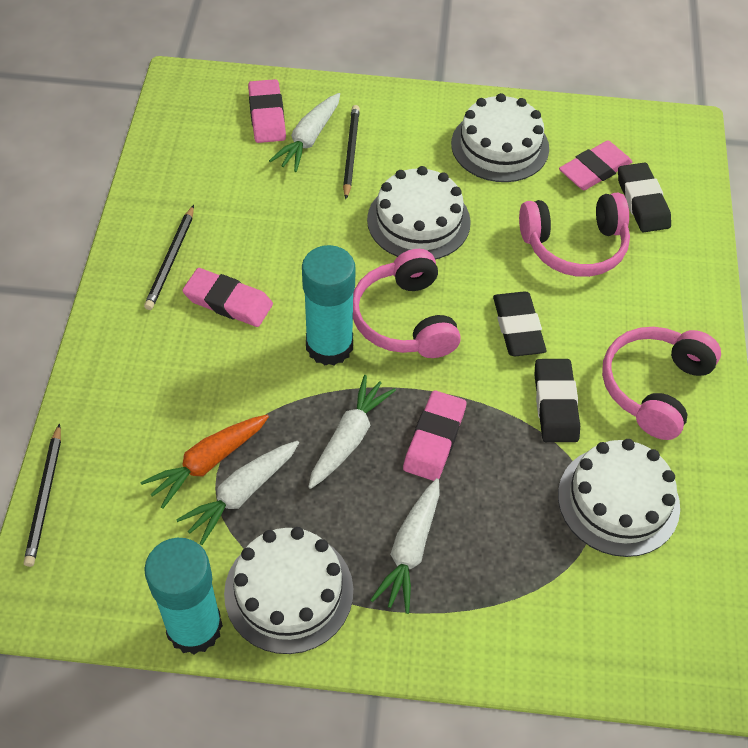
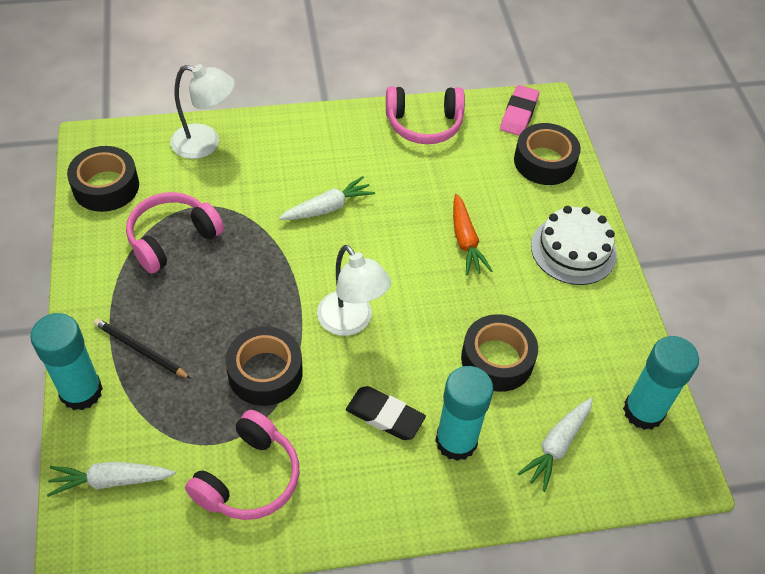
black eraser: [493,292,547,356] [534,359,580,442] [618,163,671,233] = 3 -> [346,386,426,440] = 1
black pencil: [24,423,61,567] [144,205,194,310] [343,105,360,199] = 3 -> [94,318,191,379] = 1
black tape: none = 0 -> [67,146,139,212] [225,327,303,406] [461,314,538,392] [514,123,581,185] = 4
pink eraser: [182,268,273,327] [248,79,286,143] [403,390,466,481] [559,140,632,190] = 4 -> [500,85,539,136] = 1
turquoise glue stick: [144,538,223,655] [302,245,356,365] = 2 -> [30,313,103,410] [435,366,494,461] [623,336,699,430] = 3
white cake: [224,527,353,654] [367,166,471,259] [451,93,549,182] [558,439,680,557] = 4 -> [531,206,617,285] = 1
white carrot: [176,441,299,545] [269,93,340,172] [308,375,396,489] [370,478,440,614] = 4 -> [47,462,175,497] [279,176,375,220] [518,398,593,492] = 3
white lamp: none = 0 -> [170,64,235,159] [317,245,391,336] = 2

